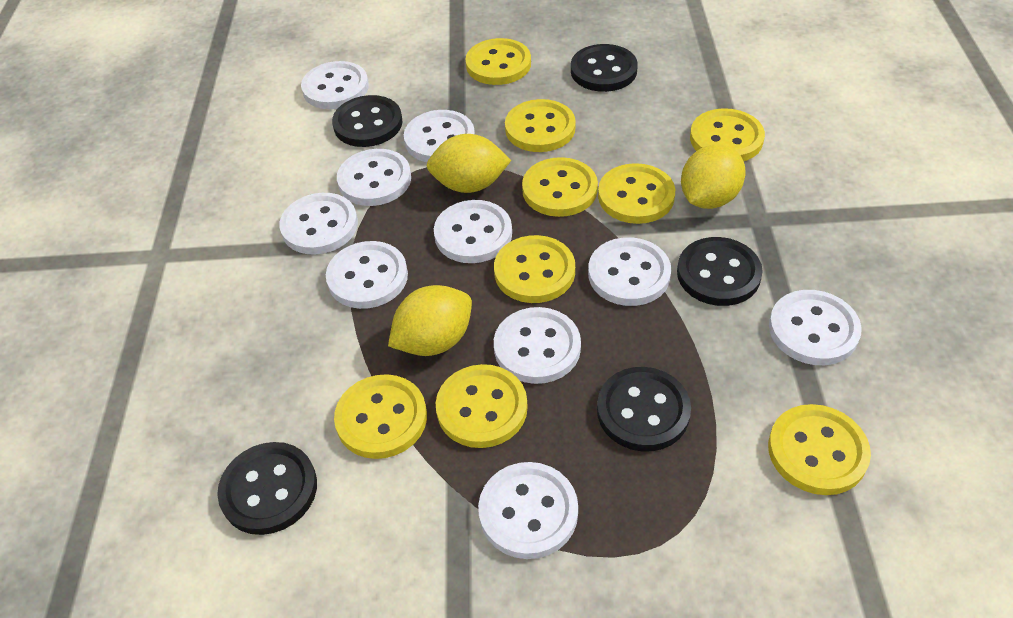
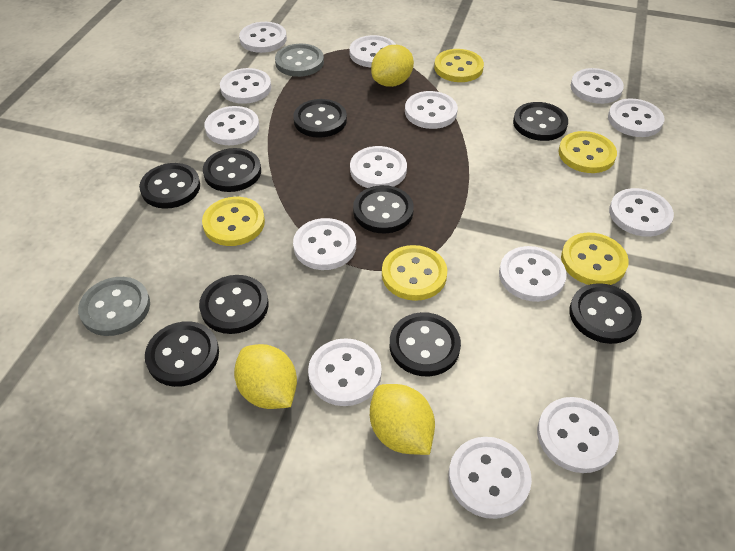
black button: [217,442,317,535] [332,95,403,147] [571,44,638,92] [597,367,691,452] [677,237,763,306] = 5 -> [139,163,200,209] [145,321,219,387] [199,275,269,334] [203,148,261,192] [293,99,347,138] [353,185,414,233] [390,312,461,376] [513,102,568,141] [569,283,642,344] = 9
grey button: none = 0 -> [78,277,150,336] [275,44,324,77] = 2
white button: [279,193,358,255] [301,61,369,109] [326,241,408,309] [337,149,411,206] [404,110,475,162] [434,200,512,263] [478,462,578,559] [494,307,581,384] [588,237,671,306] [769,290,862,365] = 10 -> [204,106,259,145] [220,68,271,104] [239,22,287,53] [293,218,356,270] [308,338,382,406] [349,35,396,67] [350,146,407,188] [405,91,458,129] [448,437,532,519] [499,246,567,302] [537,397,619,473] [570,68,624,104] [608,98,664,137] [609,188,674,237] = 14
yellow button: [334,374,427,459] [436,364,528,448] [465,38,531,85] [494,235,575,303] [505,99,576,152] [522,157,598,217] [598,163,675,224] [690,108,765,161] [768,404,871,495] = 9 -> [202,197,265,246] [382,245,447,301] [434,49,484,82] [559,131,617,173] [561,233,629,285] = 5

